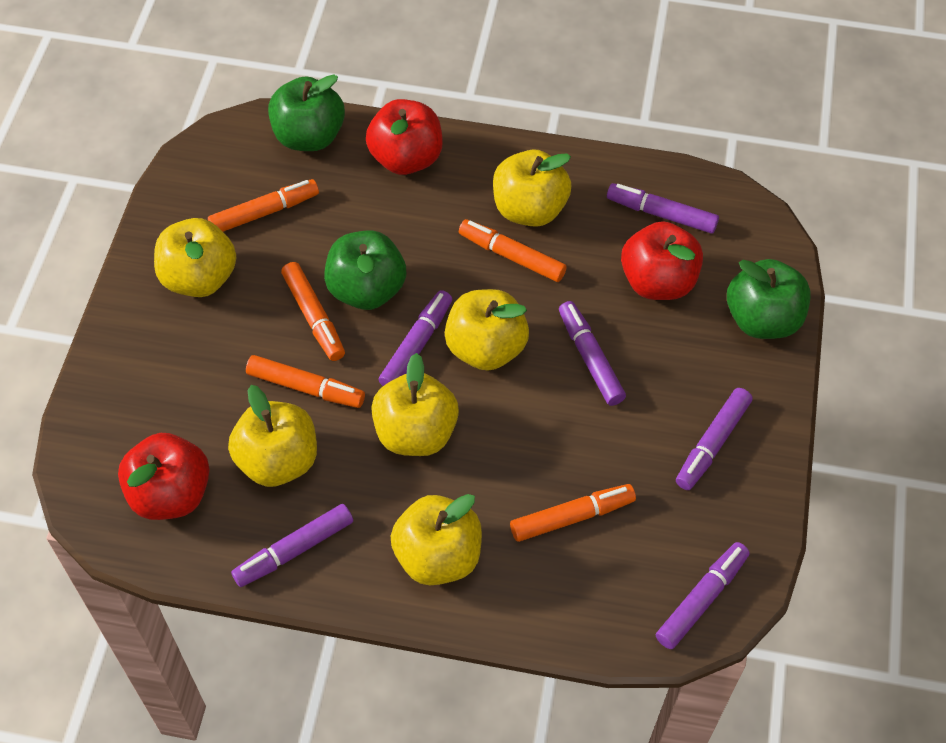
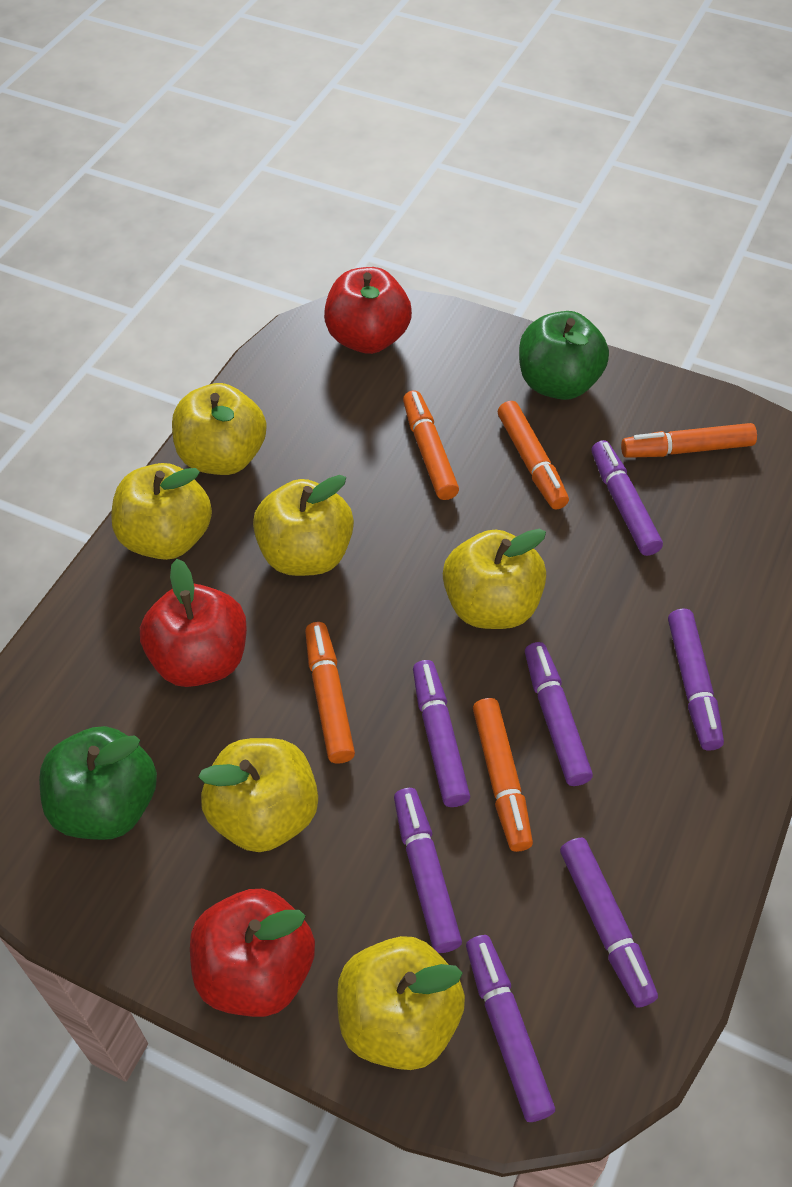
green apple: [268,74,345,151] [324,230,406,310] [727,259,811,339] = 3 -> [39,726,157,840] [519,311,609,400] = 2
purple marker: [231,504,353,587] [378,290,452,386] [559,301,626,406] [607,183,719,234] [656,542,750,649] [676,388,752,490] = 6 -> [394,788,462,953] [413,660,470,807] [466,935,555,1122] [525,642,593,786] [560,838,658,1008] [591,440,663,556] [668,609,724,751] = 7

